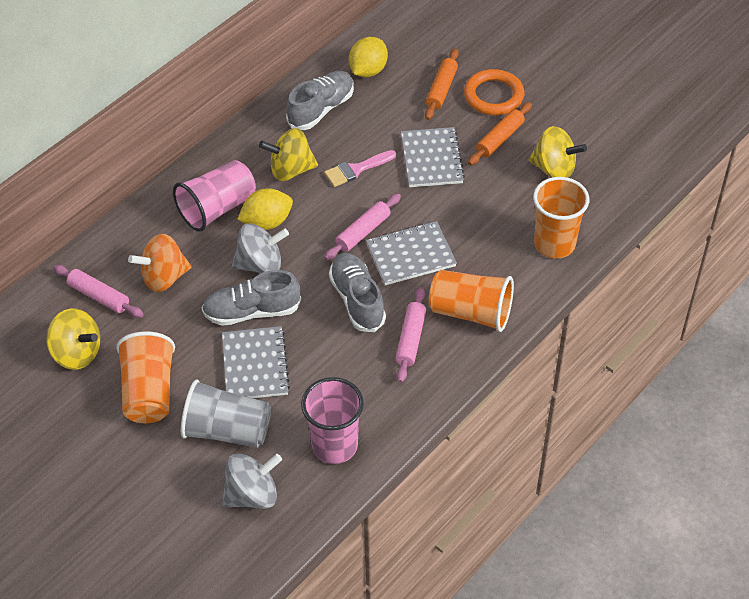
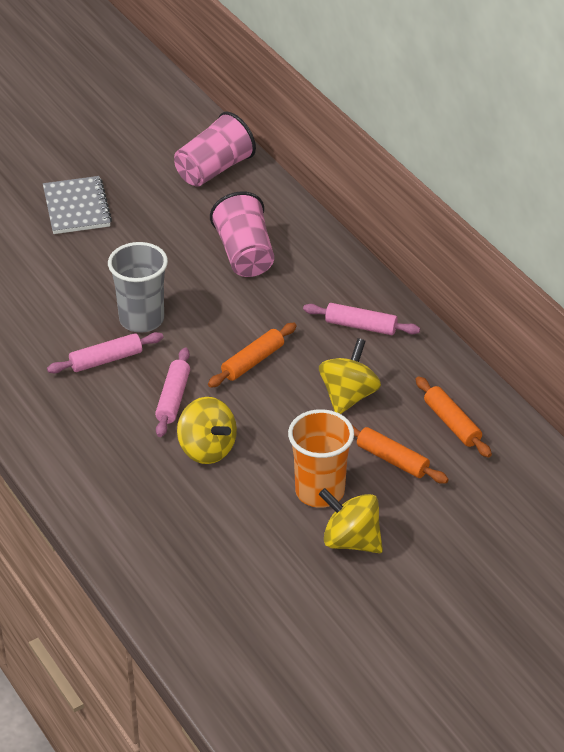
grey notebook: [222,326,290,398] [366,221,457,285] [401,127,465,187] = 3 -> [43,176,112,234] = 1
grey shoe: [202,270,301,326] [286,71,354,130] [329,253,386,332] = 3 -> none = 0
grey spinning top: [222,453,282,509] [232,223,289,274] = 2 -> none = 0
orange cup: [116,331,175,423] [429,270,514,332] [533,177,589,259] = 3 -> [288,409,354,508] = 1
orange ring: [464,69,524,115] = 1 -> none = 0
orange rolling pin: [425,49,459,120] [468,102,532,165] = 2 -> [208,323,297,388] [352,425,449,484] [416,376,492,458] = 3
orange spinning top: [128,234,191,292] = 1 -> none = 0
pink brush: [324,150,396,187] = 1 -> none = 0
yellow lemon: [238,188,293,230] [349,37,388,77] = 2 -> none = 0

